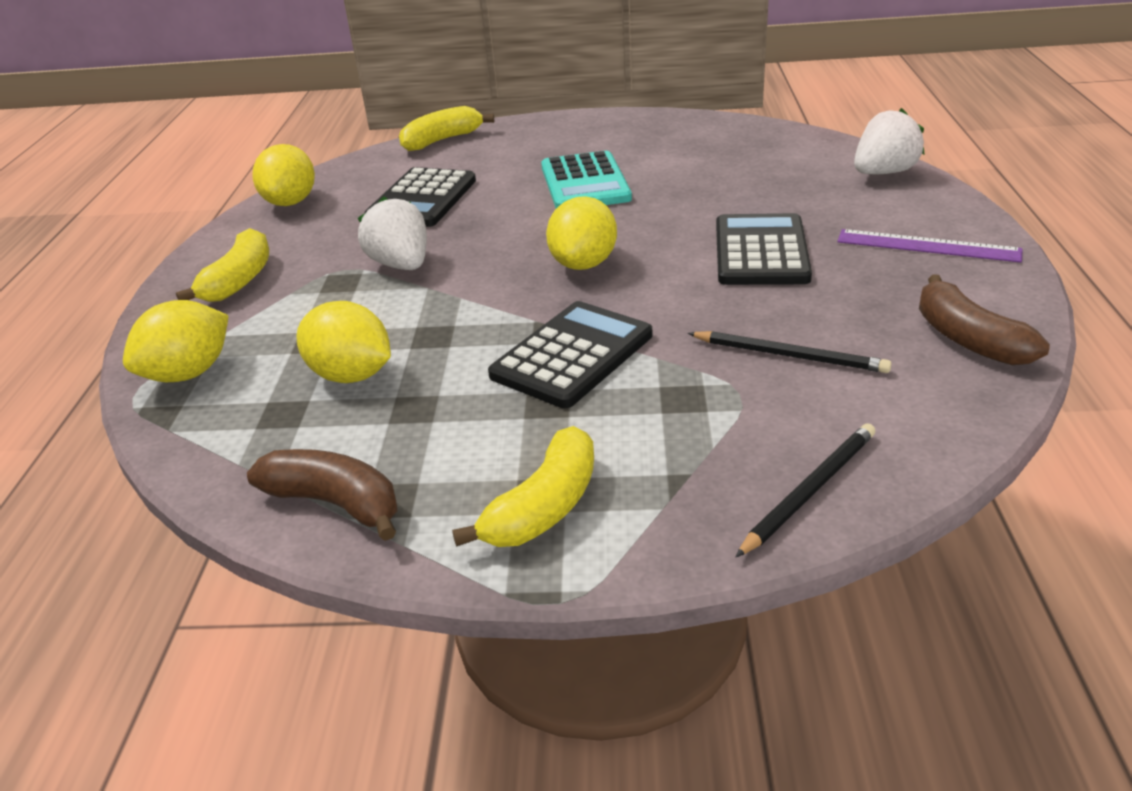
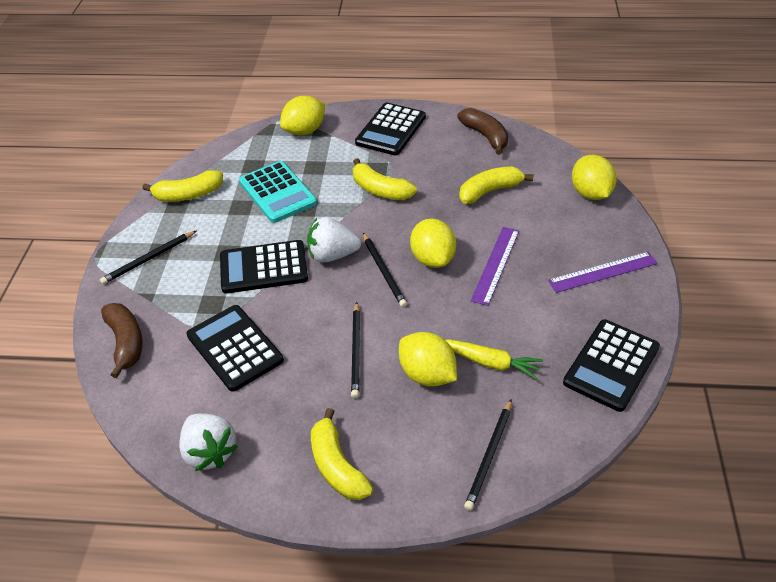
black calculator: [364,167,476,227] [488,301,653,408] [716,213,812,285] = 3 -> [187,305,284,392] [220,240,308,294] [355,103,426,156] [563,319,660,412] = 4
black pencil: [688,331,892,373] [736,423,875,557] = 2 -> [100,231,196,284] [351,302,360,398] [363,233,407,307] [464,399,512,511] = 4
purple ruler: [838,229,1022,263] = 1 -> [471,227,519,306] [548,252,658,293] = 2
yellow banana: [176,228,269,302] [399,106,494,151] [452,426,594,547] = 3 -> [142,170,223,202] [311,408,373,500] [353,158,417,200] [459,166,534,204] = 4
yellow carrot: none = 0 -> [445,339,543,380] = 1

